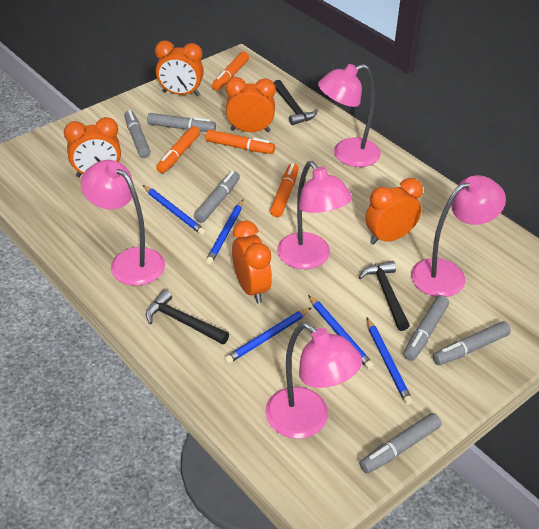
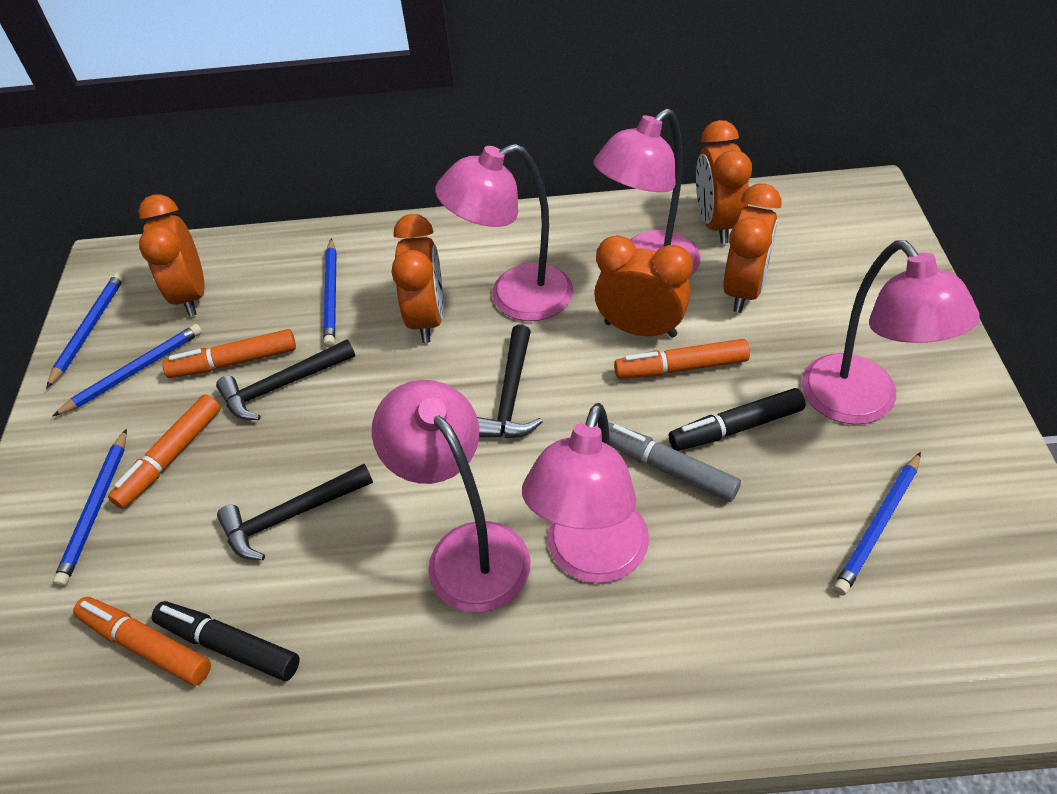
black marker: none = 0 -> [152,601,300,681] [669,388,805,451] = 2
grey marker: [124,110,151,158] [147,113,216,132] [194,171,240,223] [360,413,442,473] [404,295,449,361] [433,321,511,365] = 6 -> [608,423,741,502] = 1

